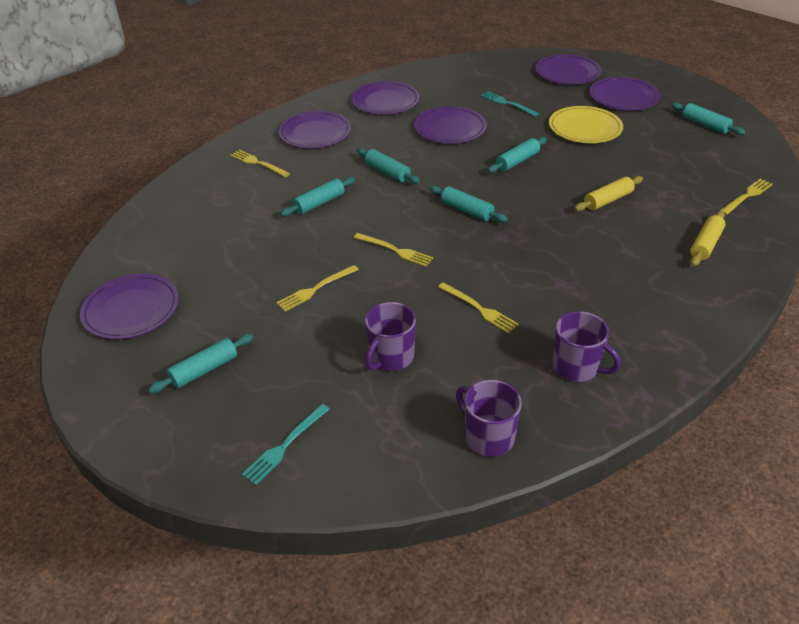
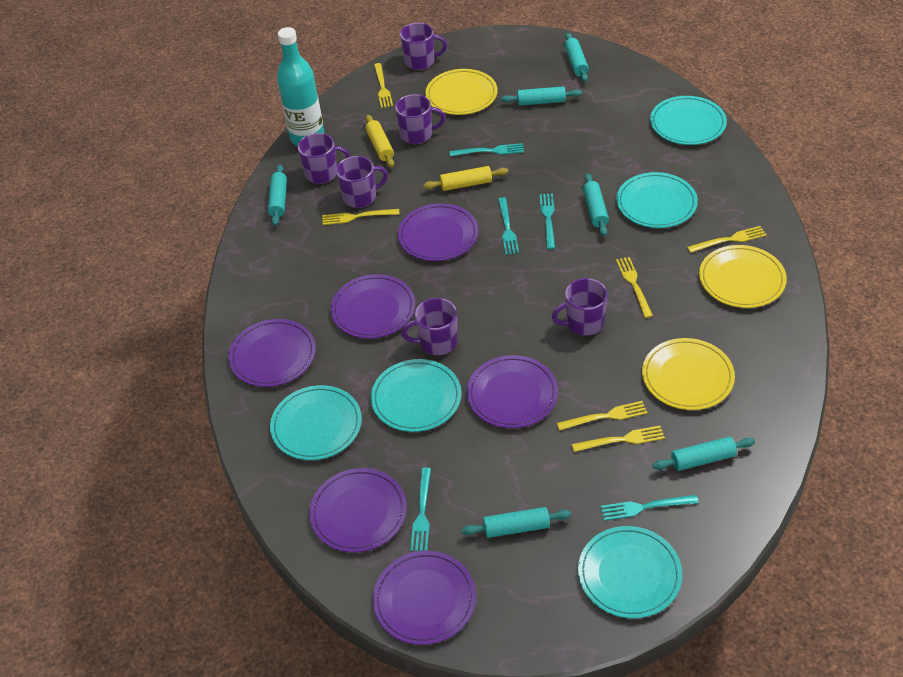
purple mug: [365,302,416,371] [456,380,522,457] [553,311,621,382] = 3 -> [298,133,350,184] [336,156,388,208] [395,94,445,144] [400,23,447,70] [401,298,458,355] [552,278,608,336] = 6
turquoise bottle: none = 0 -> [277,27,325,146] = 1
turquoise fork: [242,404,330,485] [480,91,539,117] = 2 -> [410,468,431,551] [450,143,524,156] [498,197,519,255] [540,194,555,250] [601,495,699,521] = 5
turquoise plate: none = 0 -> [270,385,362,460] [371,359,461,432] [578,526,682,618] [616,172,698,228] [650,96,727,145] = 5
yellow fork: [230,150,290,178] [276,265,359,312] [353,233,434,267] [438,282,519,334] [720,178,773,215] = 5 -> [322,209,399,225] [374,63,393,108] [557,401,648,431] [572,426,665,452] [616,257,653,318] [687,226,767,253] = 6
yellow plate: [549,106,623,143] = 1 -> [425,69,498,115] [642,338,735,410] [699,245,787,308] = 3

